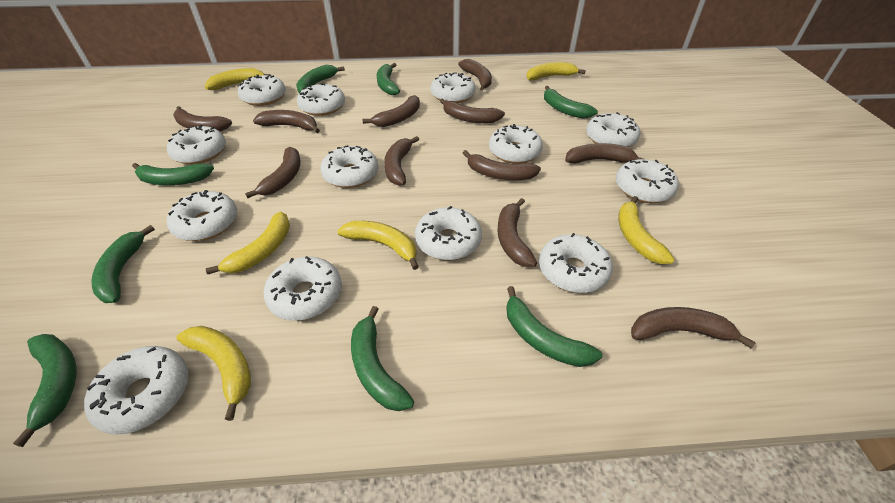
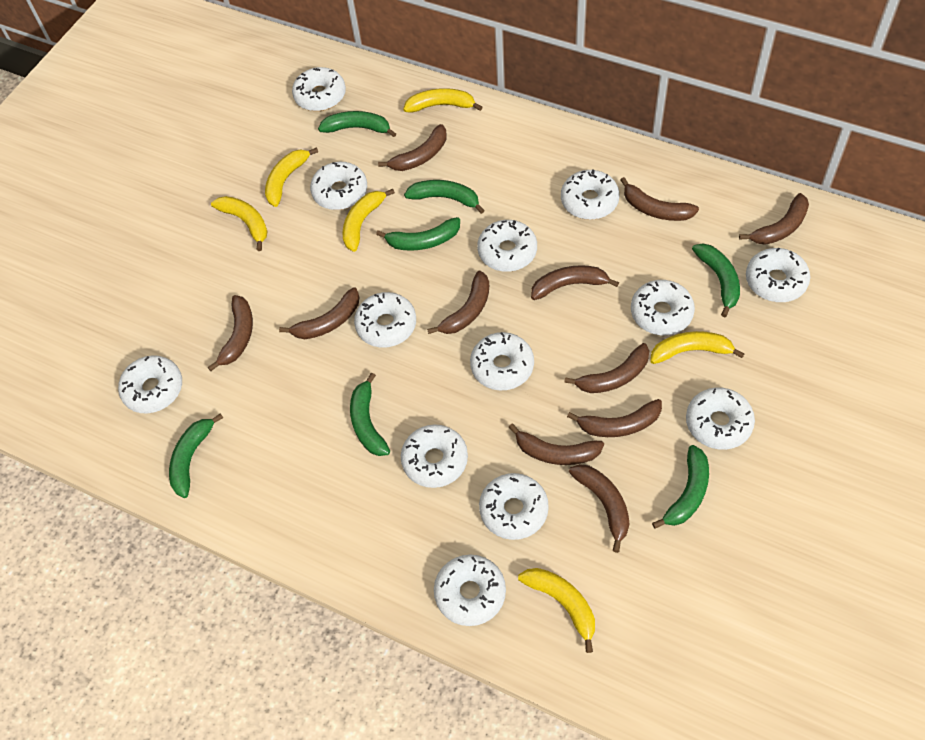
green banana: [13,334,77,447] [91,225,155,303] [132,163,214,185] [296,65,345,93] [351,306,414,411] [377,63,400,95] [506,286,602,367] [544,86,598,119] = 8 -> [169,413,223,498] [318,111,396,137] [350,373,390,456] [376,217,460,251] [404,180,485,214] [652,445,709,529] [692,243,740,317] = 7

